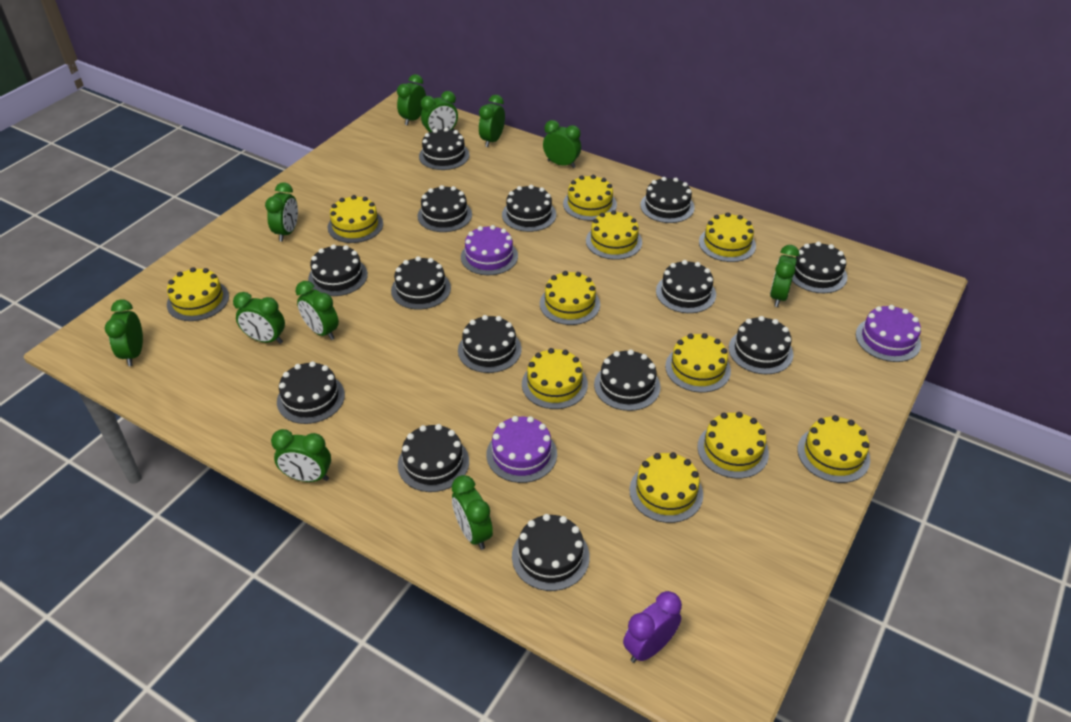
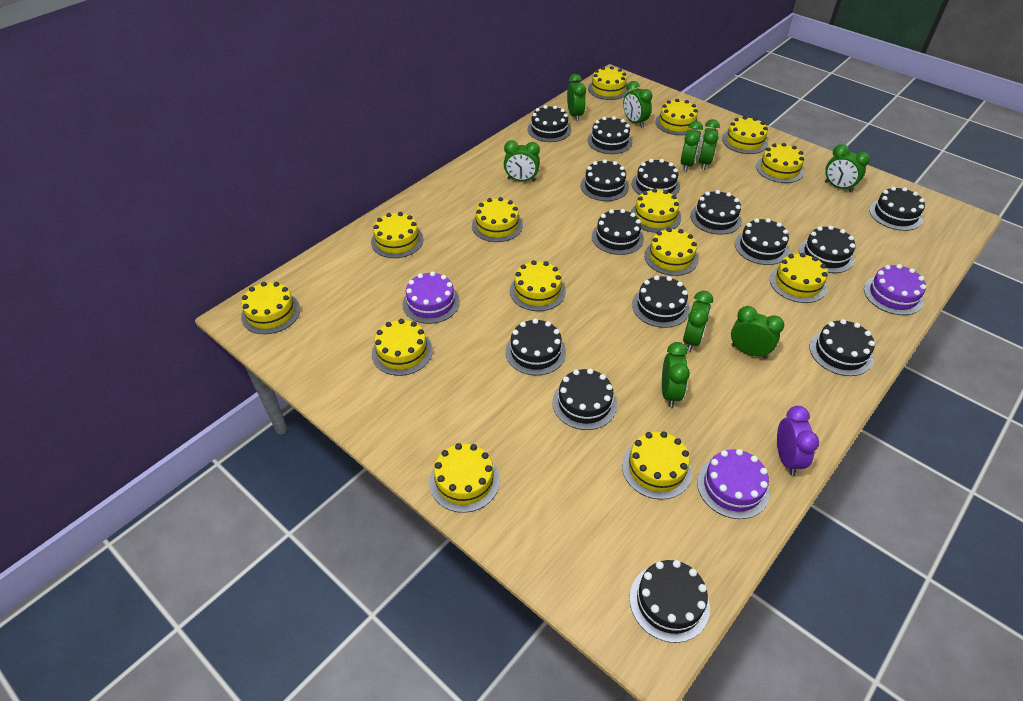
green clock: [105,299,143,366] [233,292,285,344] [265,182,298,242] [271,429,331,482] [295,281,339,340] [397,74,426,125] [421,91,458,133] [452,475,493,550] [479,95,505,147] [543,120,581,168] [770,245,799,307] = 11 -> [504,140,540,182] [567,74,586,122] [623,81,652,128] [662,342,690,408] [681,121,703,171] [683,291,713,352] [698,119,720,170] [731,306,784,359] [825,144,870,192] = 9
yellow cake: [167,267,229,321] [327,195,383,243] [522,348,588,409] [540,271,600,325] [563,175,617,221] [586,210,642,260] [629,452,703,523] [665,333,731,393] [697,412,769,479] [699,213,756,262] [797,415,870,483] = 11 -> [241,282,300,334] [371,212,423,258] [372,319,433,376] [429,443,500,513] [472,197,523,242] [510,260,566,311] [588,66,629,100] [622,431,692,500] [630,188,681,233] [644,228,698,276] [655,99,698,135] [722,116,768,154] [756,143,805,183] [770,253,828,303] = 14

